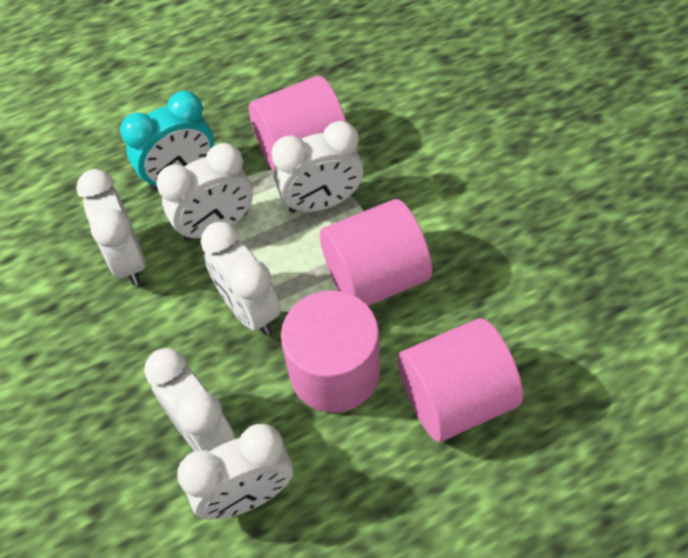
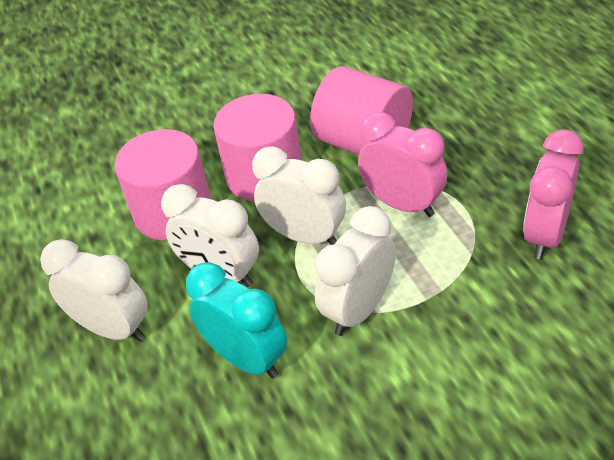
pink clock: none = 0 -> [358,112,448,217] [523,130,584,259] = 2
pink cylinder: [249,76,347,172] [281,291,380,413] [320,199,432,306] [398,318,523,442] = 4 -> [115,129,211,241] [213,94,302,202] [310,66,413,155] = 3
white clock: [76,169,146,286] [144,348,235,452] [156,143,253,241] [177,424,293,520] [201,222,281,335] [272,121,364,213] = 6 -> [40,239,148,341] [161,184,259,287] [252,146,346,245] [315,206,396,336] = 4

